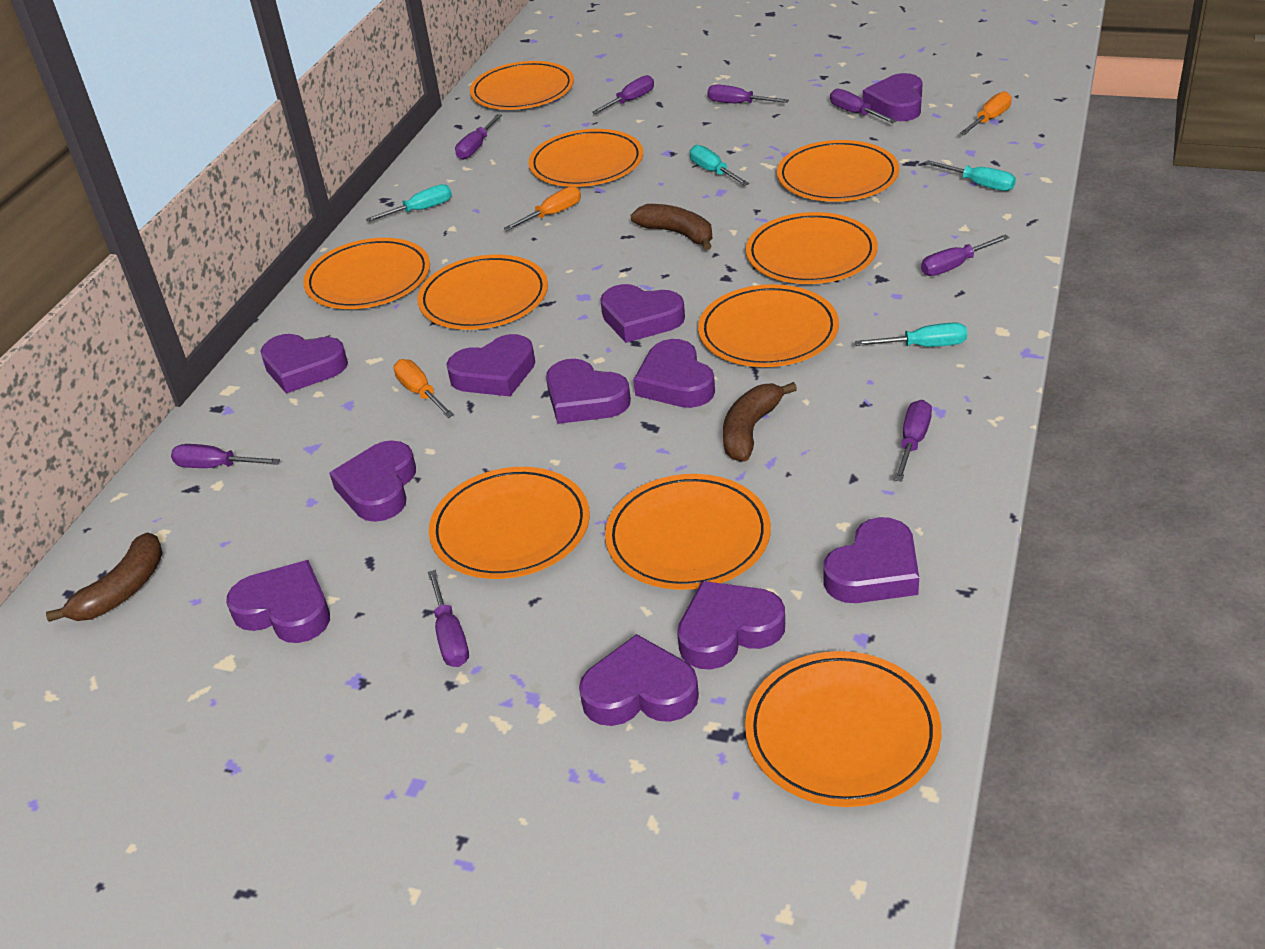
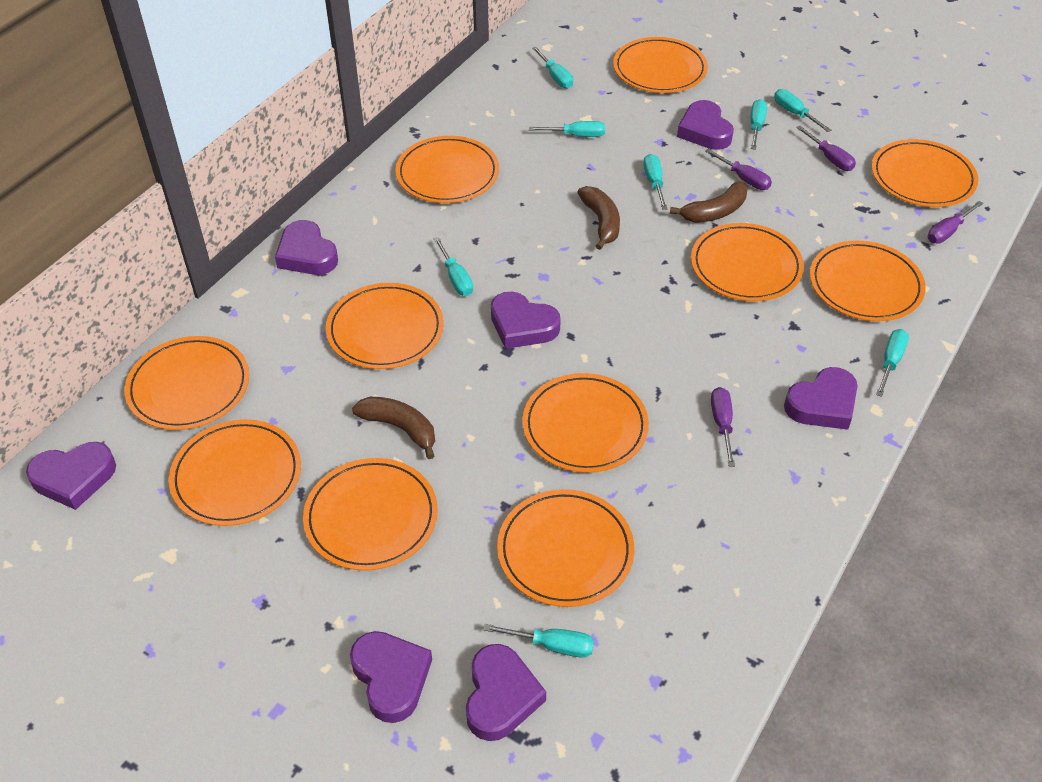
orange plate: [303,238,430,309] [417,255,548,330] [429,467,590,579] [470,61,574,110] [528,129,643,187] [605,474,771,590] [698,284,839,367] [745,651,941,807] [746,212,878,284] [777,140,899,202] = 10 -> [125,336,249,430] [169,419,301,526] [303,458,438,571] [326,283,444,369] [396,136,499,203] [497,489,634,607] [522,373,649,473] [613,37,708,93] [691,223,804,301] [810,240,926,321] [872,139,978,207] = 11
orange screwdriver: [393,359,454,418] [504,186,581,231] [960,91,1012,135] = 3 -> none = 0
purple heart: [226,560,330,643] [260,334,348,394] [329,440,416,522] [446,334,535,396] [546,359,631,424] [579,634,699,726] [600,284,685,343] [634,339,715,408] [677,581,785,669] [823,517,919,603] [863,73,923,121] = 11 -> [26,442,116,510] [275,220,338,275] [350,631,432,723] [466,644,546,741] [491,292,561,349] [677,100,734,150] [784,367,858,430] = 7
purple screwdriver: [171,444,280,468] [427,570,469,667] [455,114,502,160] [592,75,654,114] [707,84,789,103] [830,89,897,123] [894,400,932,482] [921,235,1009,276] = 8 -> [705,149,772,190] [711,387,735,467] [796,126,856,171] [928,201,983,244] = 4
turquoise screwdriver: [366,184,452,222] [690,145,749,186] [855,322,967,347] [925,160,1016,191] = 4 -> [434,237,473,296] [483,624,594,658] [529,121,605,137] [532,47,573,89] [643,154,667,210] [751,99,767,150] [774,89,831,132] [876,329,909,397] = 8

